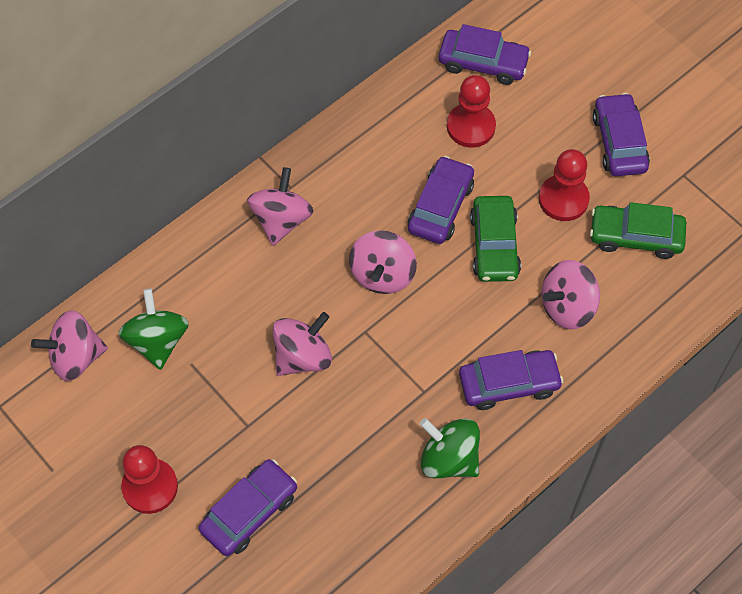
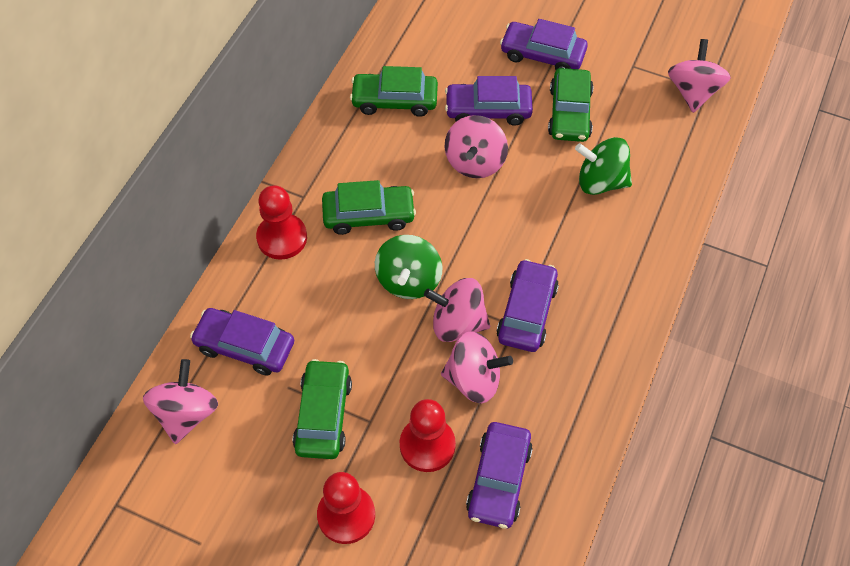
green car: [470,196,521,282] [590,202,686,259] = 2 -> [293,359,352,459] [322,180,416,235] [350,66,438,117] [548,68,593,142] = 4

